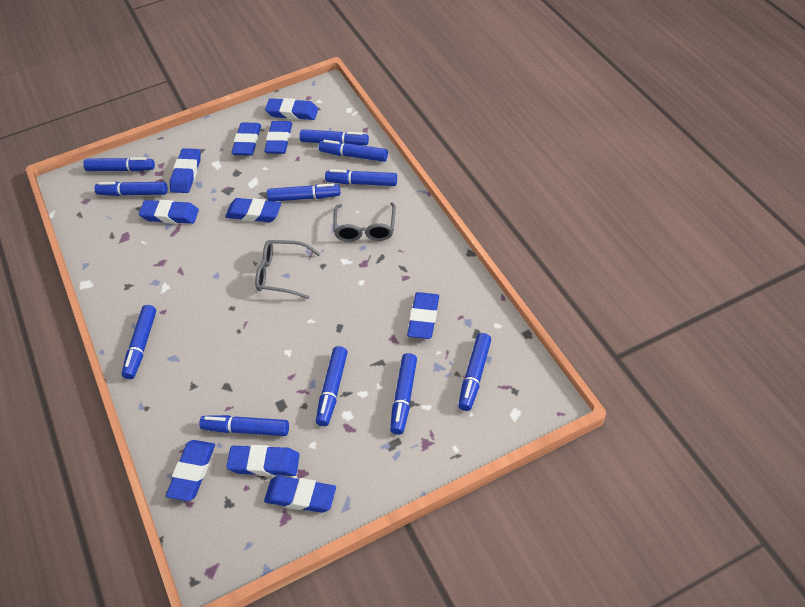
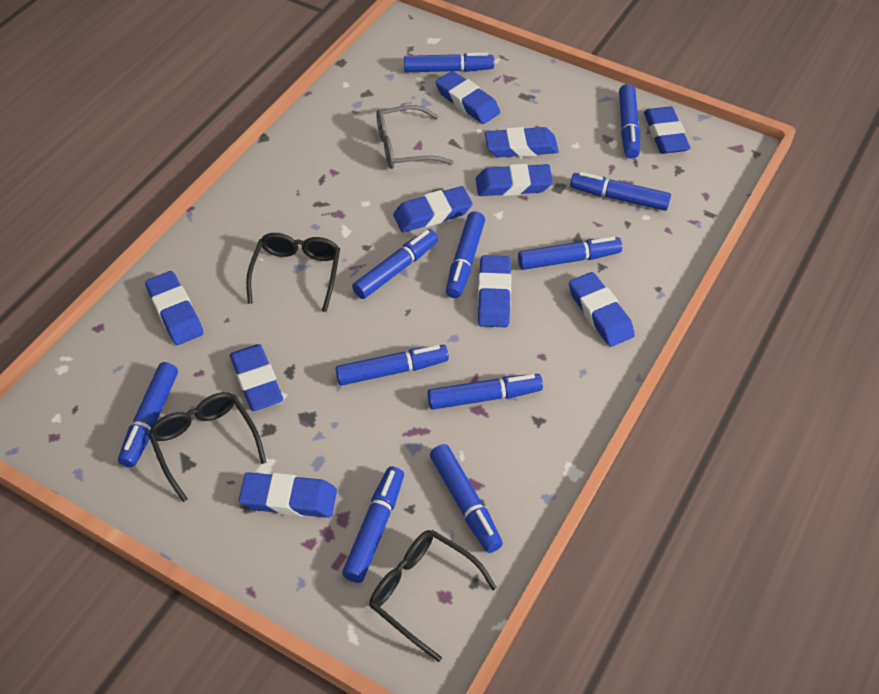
black glasses: none = 0 -> [148,392,267,502] [246,233,340,312] [369,530,497,662] = 3
grey glasses: [255,240,320,299] [333,202,396,242] = 2 -> [376,105,454,169] = 1

